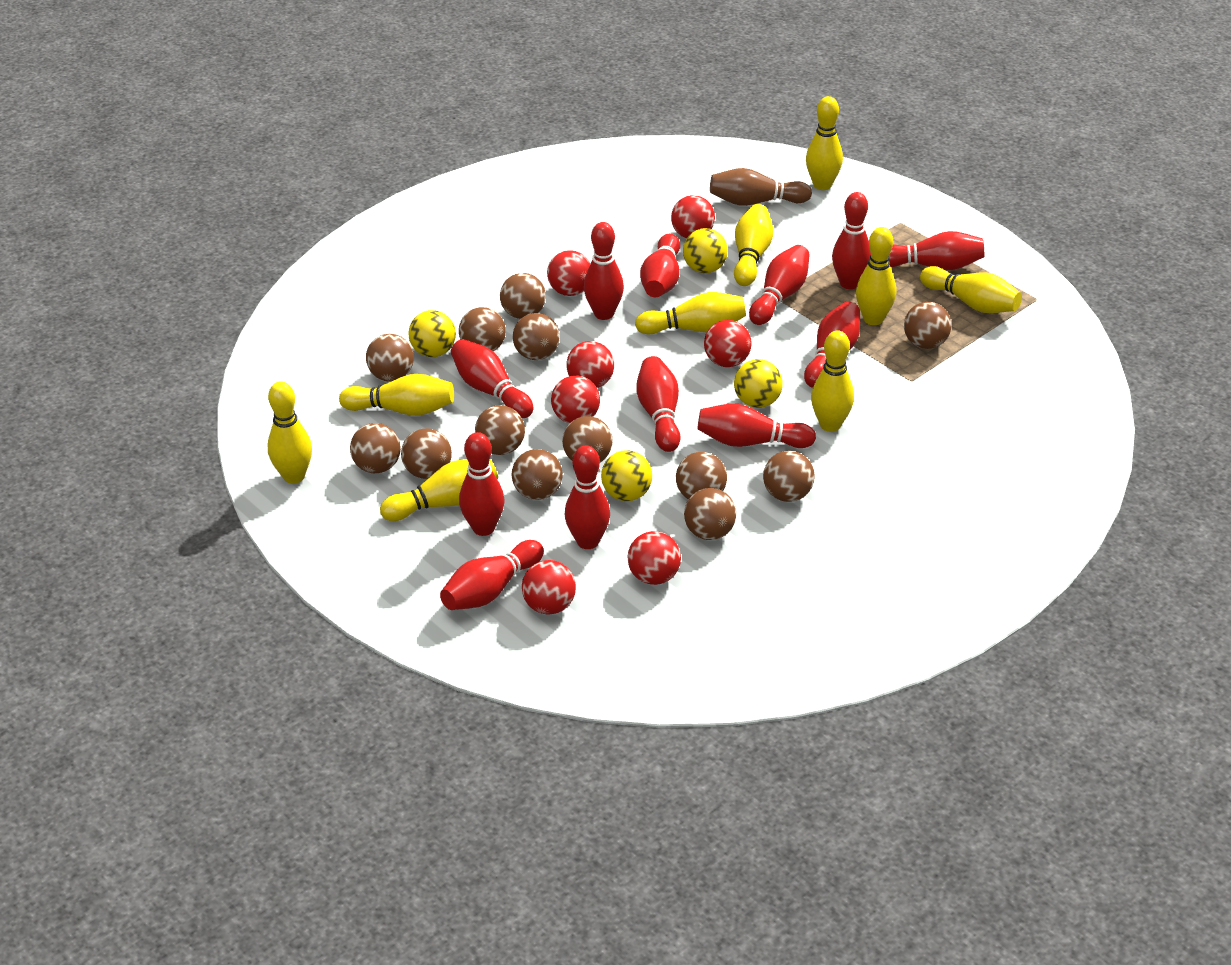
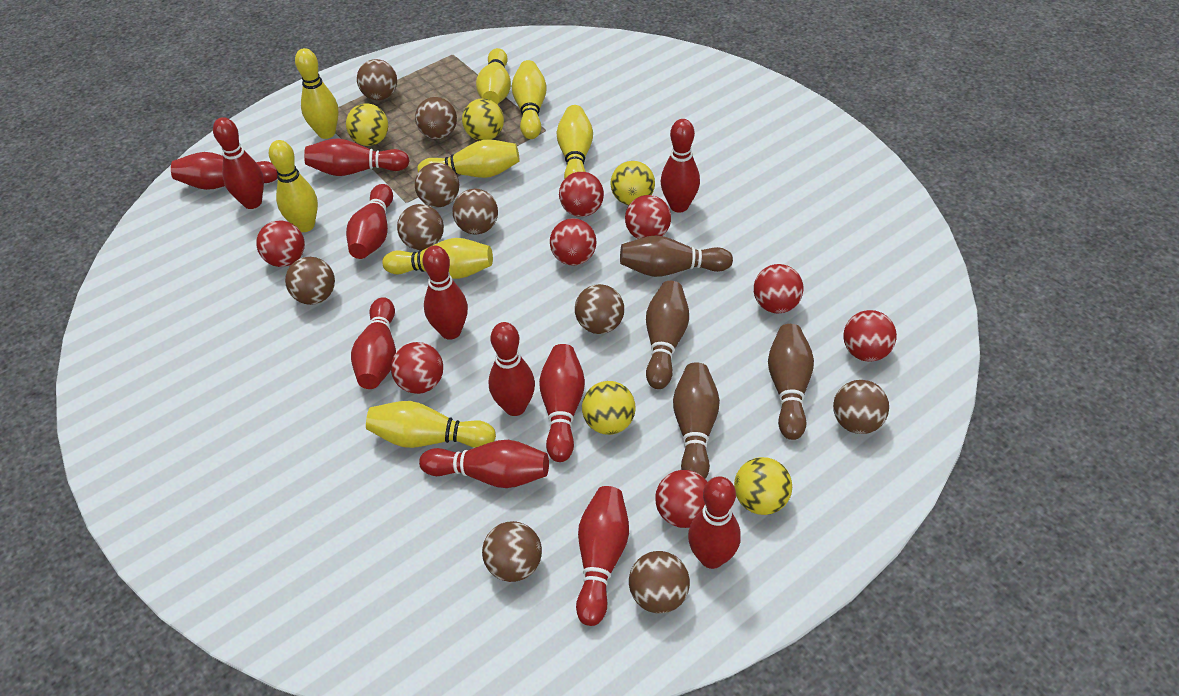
brown ball: [350,423,401,473] [366,334,414,382] [401,429,452,479] [459,307,506,351] [475,405,525,455] [500,273,546,319] [512,449,563,500] [513,313,560,360] [562,416,613,463] [676,452,727,499] [684,488,736,540] [763,451,815,502] [904,302,951,349] = 13 -> [285,257,335,305] [357,59,397,100] [397,204,444,250] [415,97,457,139] [415,163,459,207] [452,189,498,234] [482,521,542,582] [575,284,624,334] [629,551,690,613] [833,380,889,434] = 10
brown bowling pin: [710,168,812,206] = 1 -> [620,235,733,277] [646,281,689,389] [673,362,720,479] [768,324,814,440] = 4
red ball: [522,560,576,615] [547,250,590,296] [551,375,600,423] [566,341,614,388] [627,531,681,585] [671,195,715,238] [704,320,752,367] = 7 -> [256,221,305,267] [391,342,443,394] [550,218,597,266] [559,172,604,217] [625,195,671,239] [655,470,707,528] [754,264,803,313] [843,310,897,362] = 8
yellow ball: [408,310,456,357] [601,450,652,501] [683,228,728,273] [734,359,783,408] = 4 -> [346,103,388,146] [462,98,504,141] [582,381,636,435] [610,161,655,205] [734,457,792,515] = 5
yellow bowling pin: [267,381,312,484] [339,374,454,416] [380,459,498,521] [635,292,746,334] [734,204,773,286] [806,96,843,190] [811,330,854,432] [856,227,896,325] [920,266,1022,313] = 9 -> [269,140,318,232] [295,48,339,139] [366,401,496,448] [382,238,493,279] [417,140,520,178] [476,48,511,104] [511,60,547,139] [556,105,593,179] = 8

